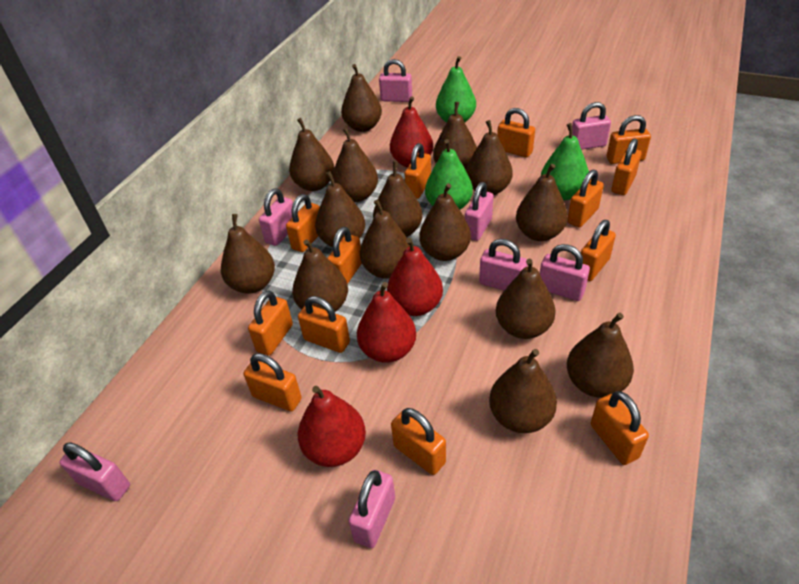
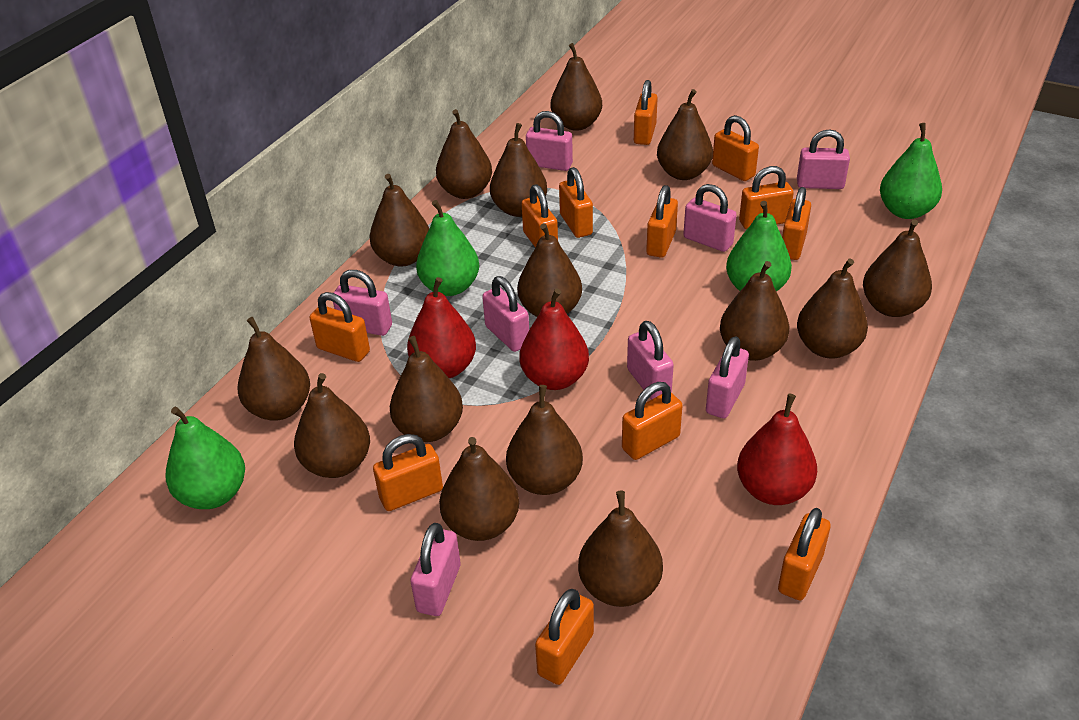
green pear: [425,139,473,210] [436,56,476,123] [541,123,589,200] = 3 -> [166,407,245,509] [416,200,479,296] [726,201,792,292] [880,123,942,219] = 4
orange padlock: [244,353,302,411] [248,290,293,355] [286,194,320,252] [298,296,350,353] [328,227,362,284] [391,408,446,475] [405,143,431,199] [497,108,535,157] [567,170,604,228] [581,220,616,281] [591,391,649,465] [607,115,651,164] [611,138,641,195] = 13 -> [310,292,370,362] [373,434,443,511] [522,184,558,247] [535,589,594,685] [559,167,593,238] [622,382,683,460] [634,80,658,145] [646,185,678,258] [712,115,759,181] [739,166,794,229] [778,508,831,601] [782,187,811,260] = 12
red pear: [298,386,366,467] [357,282,416,363] [387,238,443,316] [390,96,433,167] = 4 -> [407,277,476,378] [520,289,589,390] [737,394,817,505] = 3

